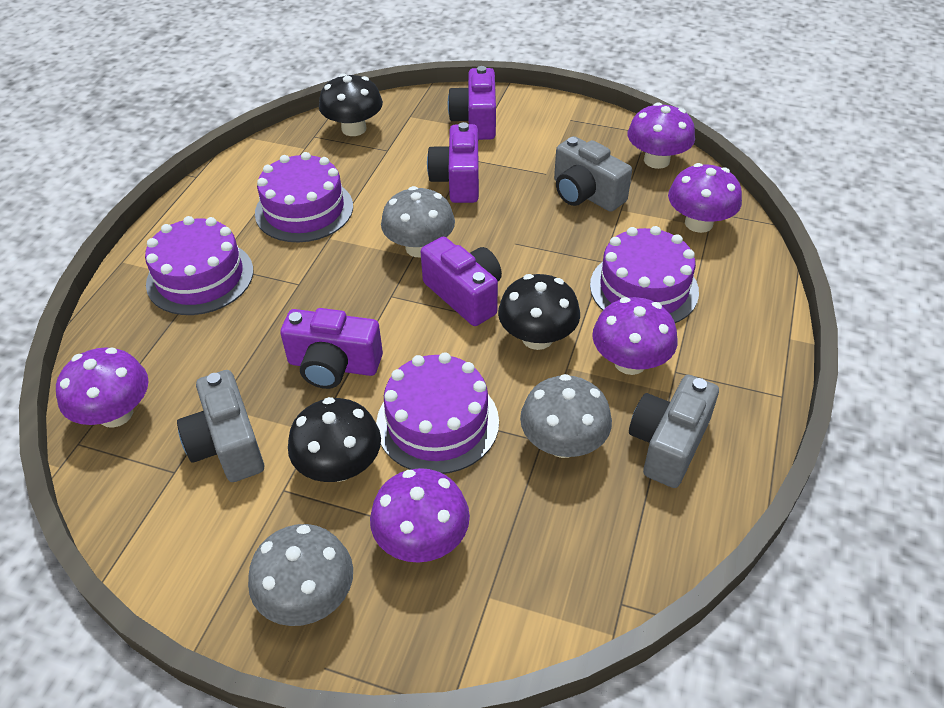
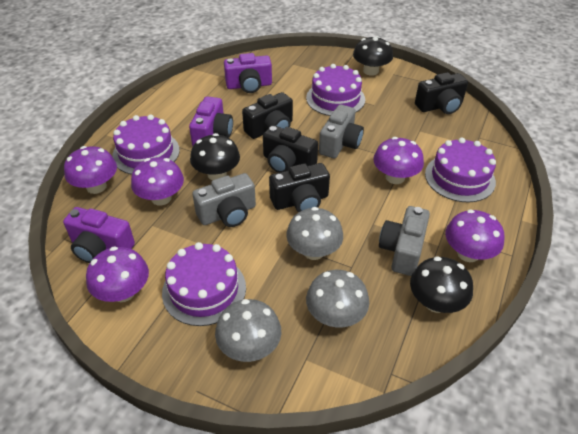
black camera: none = 0 -> [242,92,293,139] [263,125,318,173] [269,163,330,212] [415,72,468,114] = 4
purple camera: [280,308,383,389] [421,237,502,326] [427,122,479,203] [448,66,496,140] = 4 -> [63,207,135,263] [189,96,233,146] [224,53,272,93] = 3

